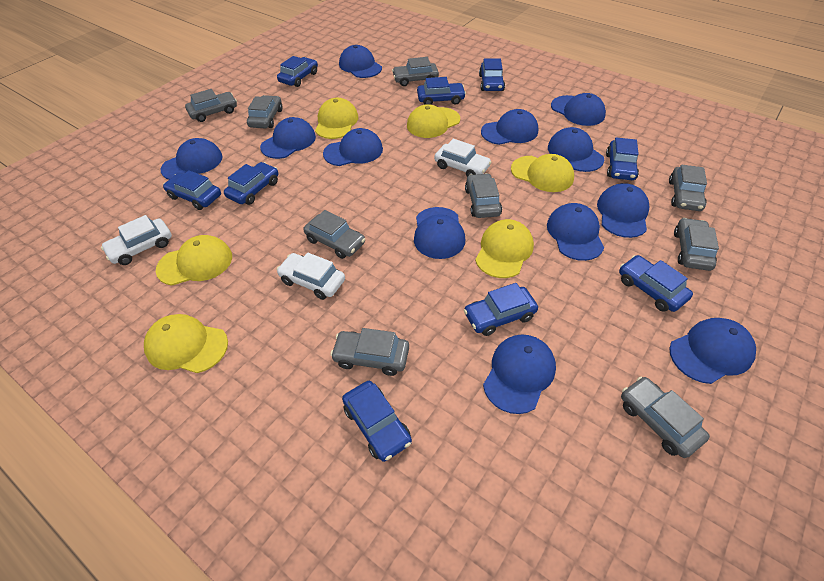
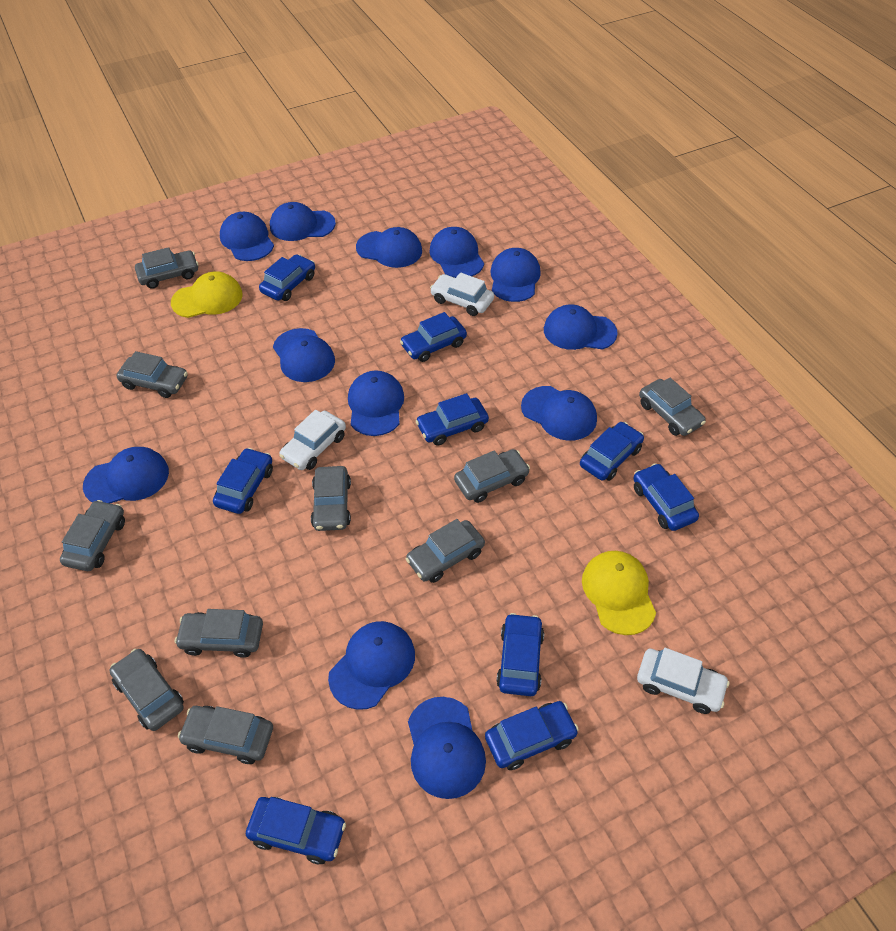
grey car: [185,89,237,122] [247,95,283,128] [303,210,365,259] [330,328,409,376] [392,57,439,86] [465,173,502,218] [621,377,710,458] [669,165,707,211] [674,218,719,271] = 9 -> [60,500,125,571] [109,649,184,731] [117,351,187,398] [135,247,199,289] [175,609,263,658] [178,706,273,764] [311,466,351,531] [406,519,485,583] [454,449,530,503] [639,378,706,436] = 10
yellow cap: [144,314,228,373] [156,235,232,286] [315,98,358,139] [407,104,460,138] [475,219,534,278] [511,154,574,192] = 6 -> [171,271,243,318] [582,551,656,635] = 2

